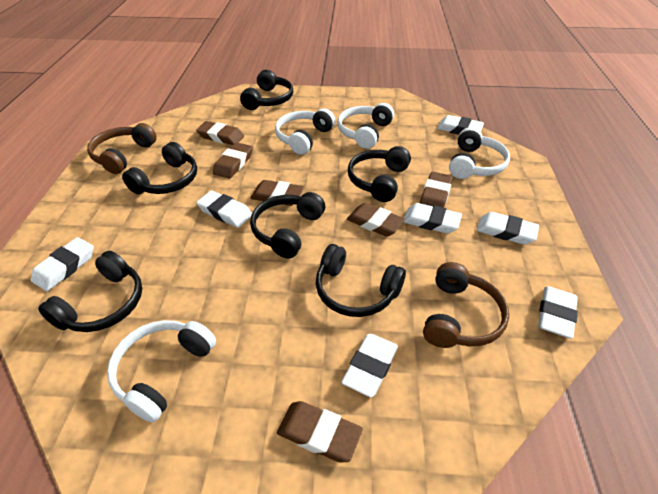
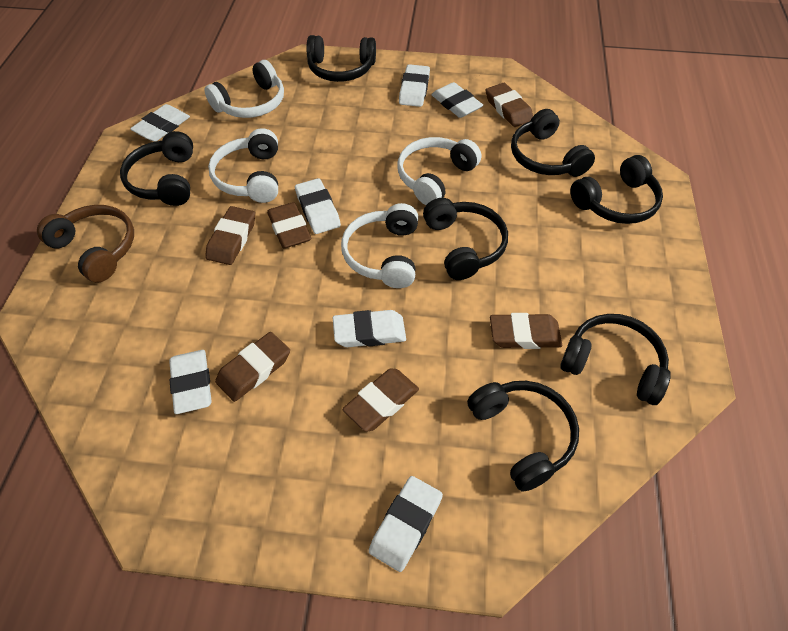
black headphones: [38,251,142,332] [122,142,197,194] [240,70,293,110] [250,192,325,258] [316,244,406,317] [348,146,411,202] = 6 -> [120,131,193,206] [306,35,376,82] [423,198,508,280] [467,381,579,492] [511,109,595,177] [560,314,671,405] [570,155,663,224] = 7
brown headphones: [87,123,157,174] [423,262,509,348] = 2 -> [37,205,134,283] = 1

